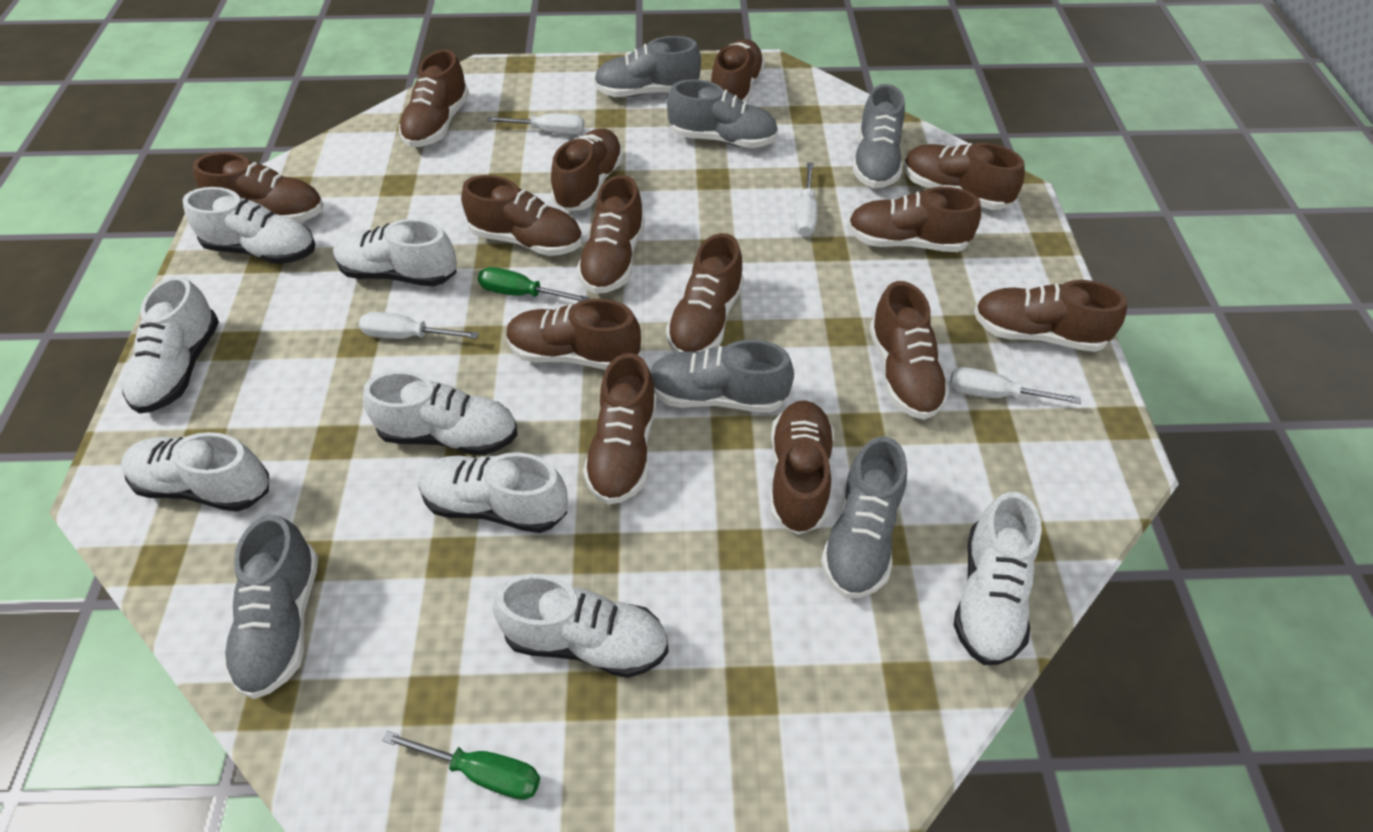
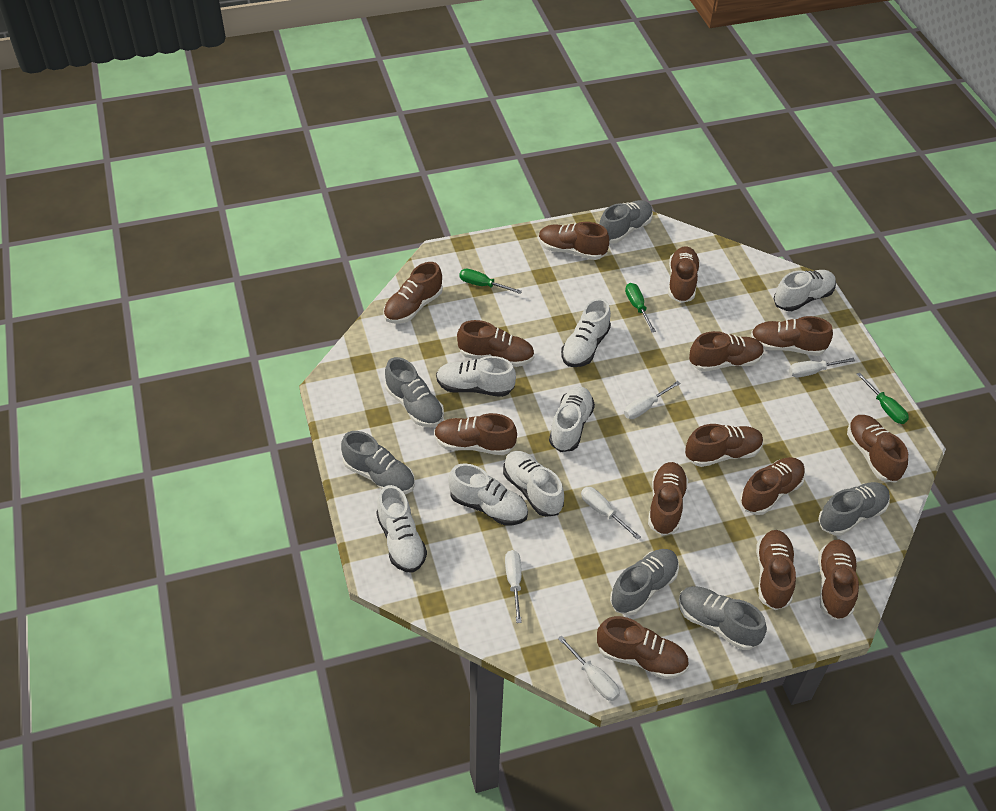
green screwdriver: [382,731,540,800] [478,267,589,301] = 2 -> [459,269,522,294] [625,283,656,332] [856,372,909,424] = 3
white screwdriver: [359,312,479,339] [486,113,584,135] [795,162,817,237] [950,367,1081,404] = 4 -> [505,550,522,623] [558,635,620,701] [581,487,641,540] [624,381,681,419] [789,358,855,377] = 5
white shoe: [121,432,269,512] [122,276,219,414] [183,187,316,264] [333,219,457,287] [363,371,518,456] [418,452,568,533] [493,574,669,678] [954,492,1042,665] = 8 -> [376,485,427,573] [436,356,516,397] [448,463,528,525] [503,451,564,517] [549,387,595,452] [561,298,611,367] [773,270,836,311] = 7

